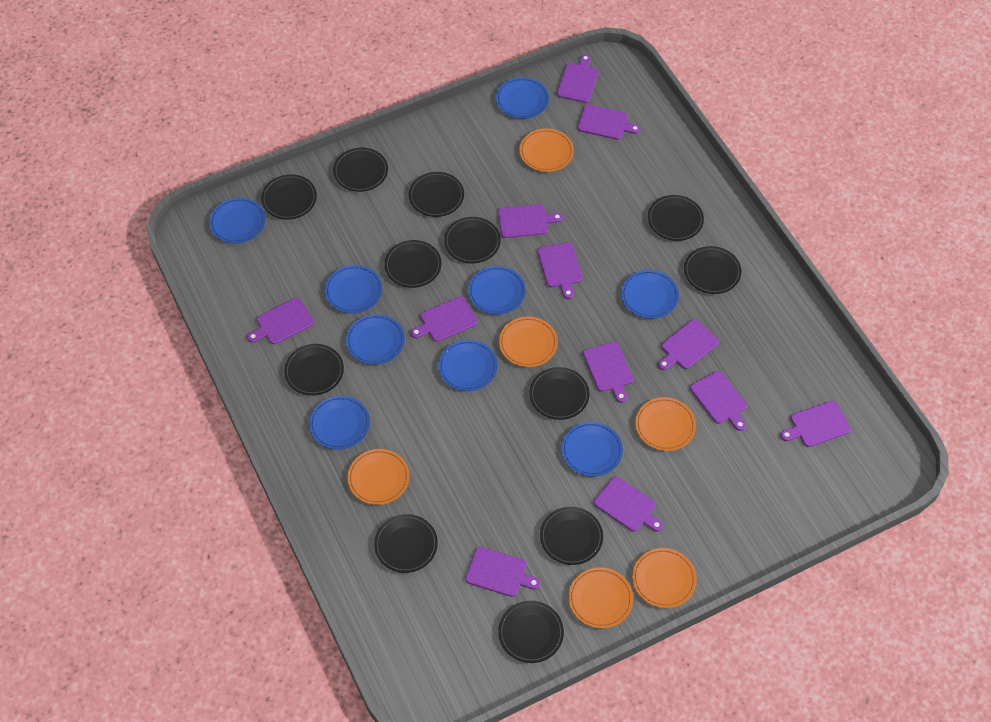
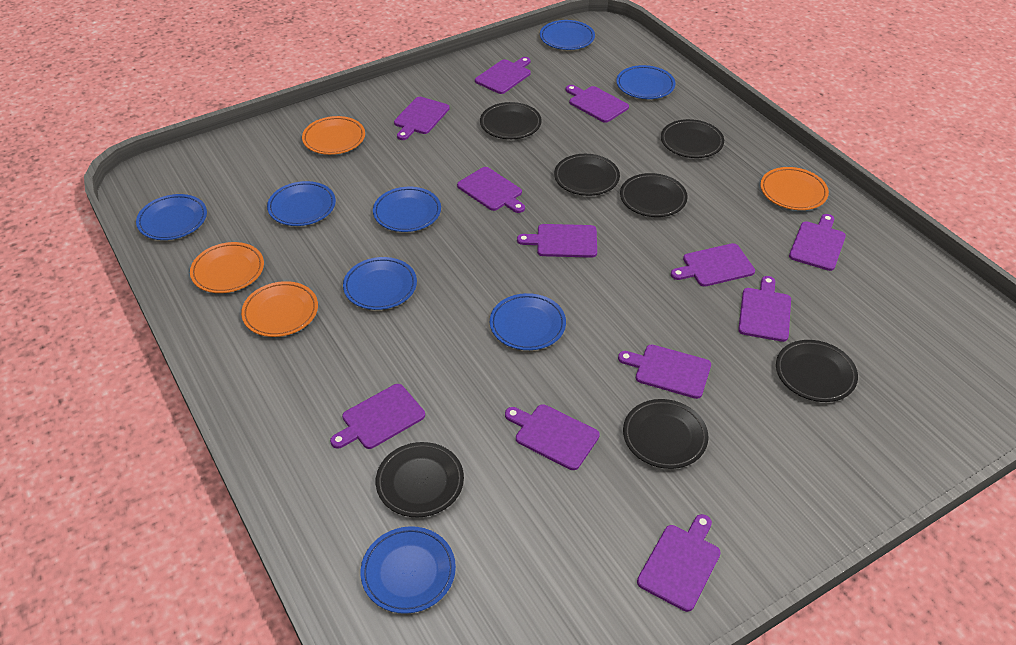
black plate: [261,174,317,220] [284,344,344,396] [333,148,388,192] [374,514,438,573] [384,240,442,288] [409,172,464,217] [444,217,501,263] [498,601,564,663] [529,367,589,420] [540,507,603,565] [648,195,704,241] [684,246,741,294] = 12 -> [376,442,464,517] [480,102,542,139] [554,154,620,196] [620,173,688,217] [623,399,709,469] [661,119,724,158] [776,340,858,402] = 7
blue plate: [209,198,266,244] [309,396,370,450] [325,265,382,314] [346,314,405,365] [438,340,498,391] [468,266,526,315] [496,77,549,119] [561,422,623,477] [621,270,679,319] = 9 -> [136,194,207,240] [267,181,336,226] [343,257,417,310] [361,526,456,614] [373,187,441,232] [490,293,566,350] [540,20,595,50] [616,65,675,99] = 8
orange plate: [348,449,410,505] [499,317,558,367] [519,128,574,172] [569,567,633,629] [632,548,697,608] [635,397,696,451] = 6 -> [190,242,264,293] [241,281,318,337] [302,116,365,155] [760,167,829,210] = 4

